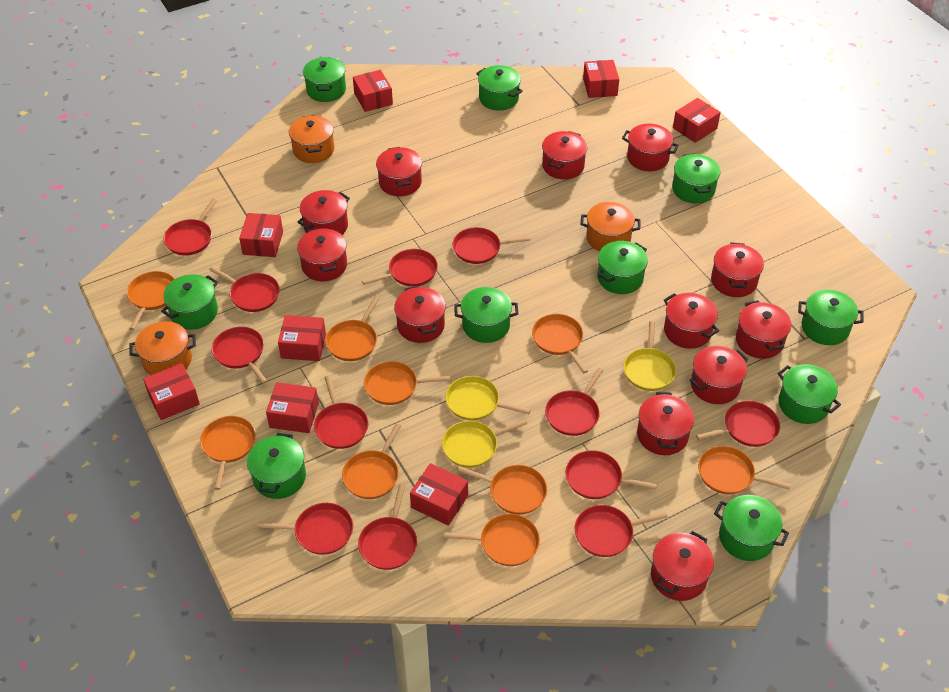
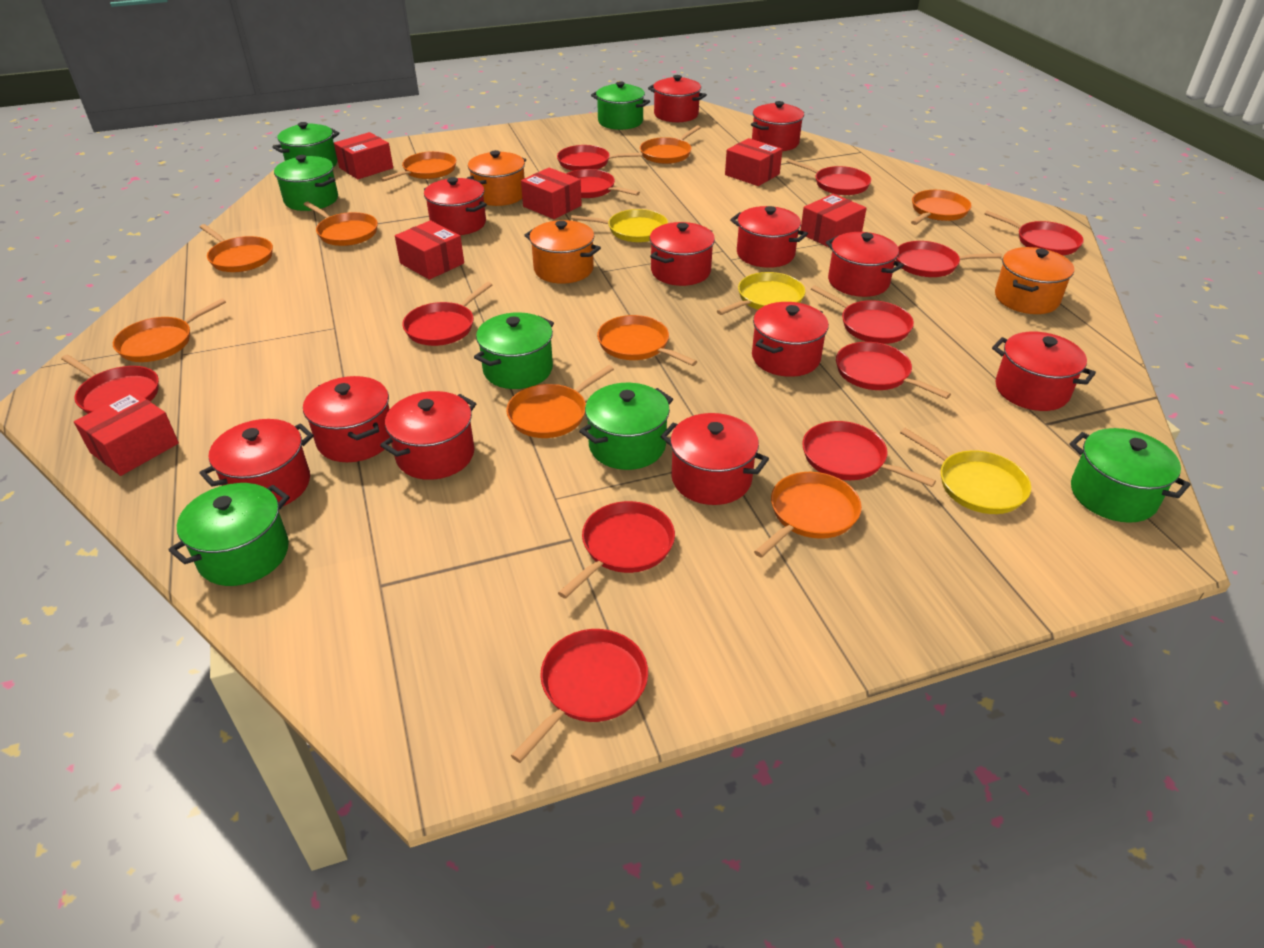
green pot: [161,275,218,330] [247,433,306,499] [303,57,346,102] [454,287,518,343] [476,65,523,111] [597,241,648,294] [672,153,720,203] [714,495,789,561] [778,364,841,424] [798,289,863,345] = 10 -> [168,483,290,586] [272,122,340,167] [274,155,338,211] [474,312,554,389] [579,383,673,470] [591,81,650,130] [1069,428,1190,523] = 7
red box: [143,363,200,420] [239,213,283,257] [266,382,319,433] [278,315,326,361] [353,70,393,112] [410,463,468,526] [583,60,619,98] [673,98,721,143] = 8 -> [74,391,179,476] [334,132,393,179] [395,220,464,280] [521,168,582,219] [725,138,783,186] [800,194,867,248] = 6

